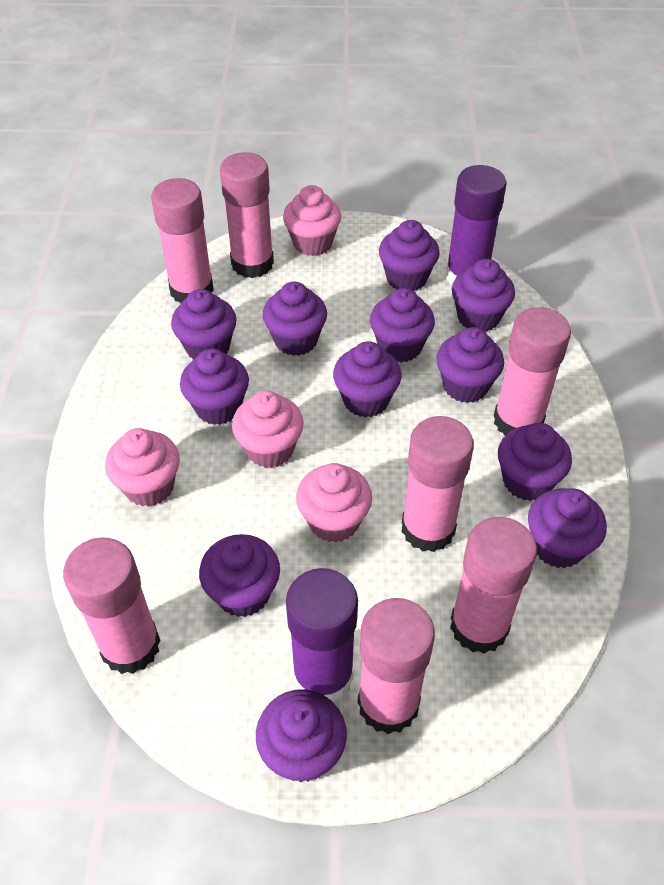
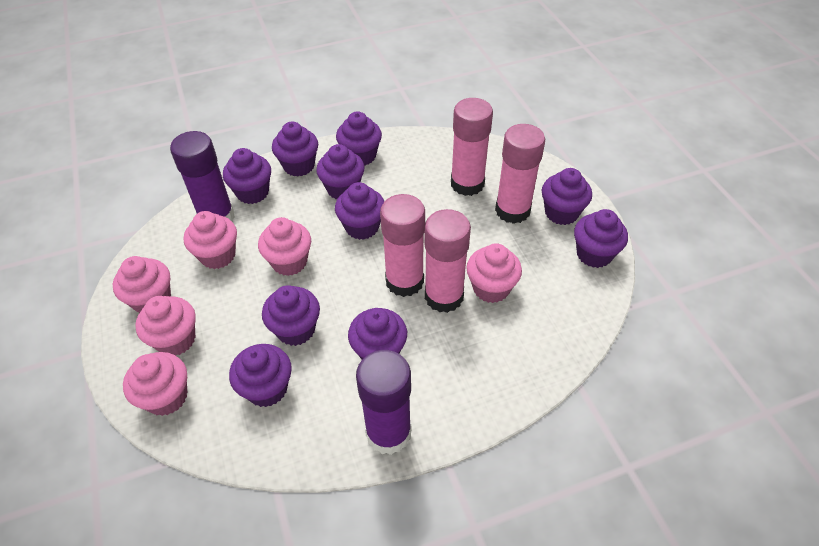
pink cupcake: [105,428,180,507] [232,390,304,468] [283,185,341,256] [296,463,372,543] = 4 -> [113,256,171,313] [123,352,187,416] [135,296,196,356] [184,211,237,269] [258,217,311,276] [467,243,522,303] = 6
pink glue stick: [63,537,161,674] [151,178,214,303] [220,152,274,278] [357,598,435,734] [402,416,474,552] [450,517,537,654] [494,307,571,436] = 7 -> [380,194,425,297] [424,209,471,313] [451,98,493,196] [495,124,545,224] = 4
purple cupcake: [171,289,237,359] [180,349,249,425] [199,534,280,617] [256,689,347,782] [263,282,327,356] [333,341,402,418] [370,288,435,363] [379,220,440,291] [436,327,504,403] [452,259,515,332] [498,423,572,501] [528,488,607,568] = 12 -> [223,148,271,204] [229,344,292,407] [262,285,320,346] [272,121,318,176] [316,144,364,199] [335,182,384,240] [336,111,382,166] [348,308,407,360] [542,168,592,225] [574,209,628,268] = 10

